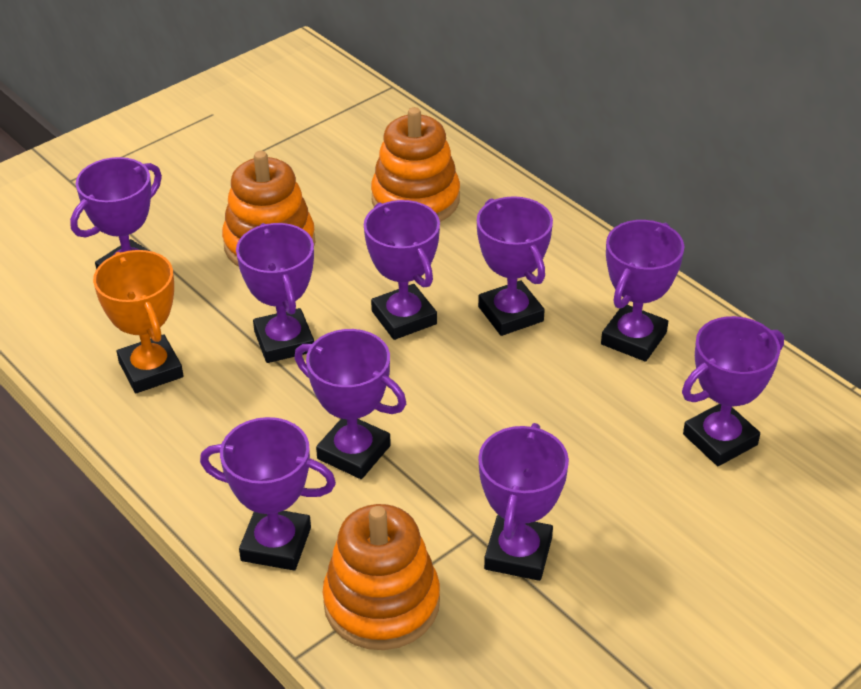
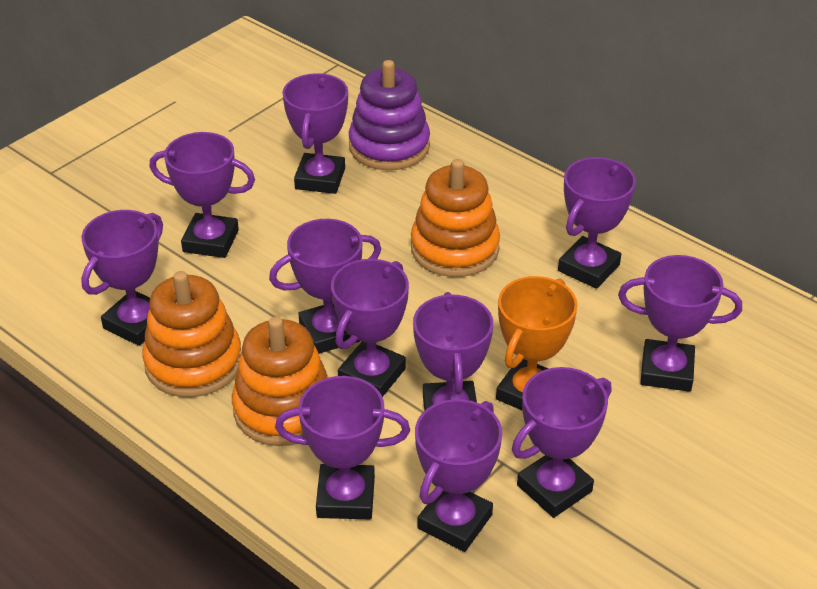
purple stacking toy: none = 0 -> [349,60,430,170] = 1
purple trophy: [70,157,162,269] [200,417,336,570] [236,223,314,363] [295,329,406,479] [364,200,440,340] [477,196,553,336] [478,423,569,581] [601,220,684,362] [682,316,784,466] = 9 -> [81,210,163,346] [150,132,255,258] [269,219,381,354] [275,376,410,519] [282,73,348,194] [331,259,409,397] [413,292,493,411] [415,399,502,552] [512,367,612,518] [558,157,636,289] [618,255,742,392] = 11

